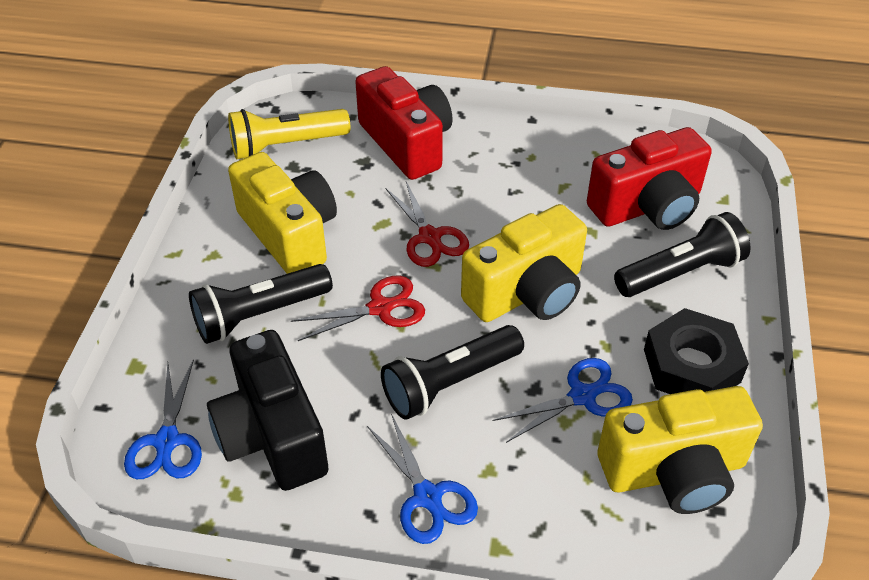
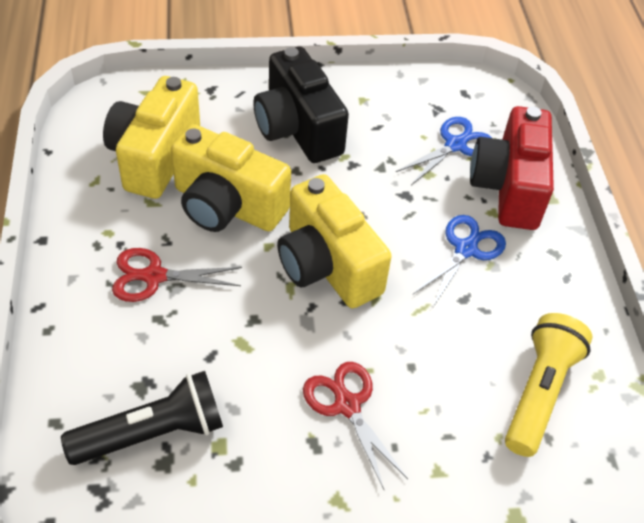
black flashlight: [189,264,333,344] [381,325,524,420] [614,212,751,297] = 3 -> [61,371,223,465] = 1
black nut: [644,308,749,394] = 1 -> none = 0
blue scissors: [124,359,202,479] [367,414,478,544] [493,358,633,443] = 3 -> [396,117,492,185] [412,215,506,307] = 2
red camera: [355,66,453,180] [587,127,712,230] = 2 -> [470,106,554,230] = 1

